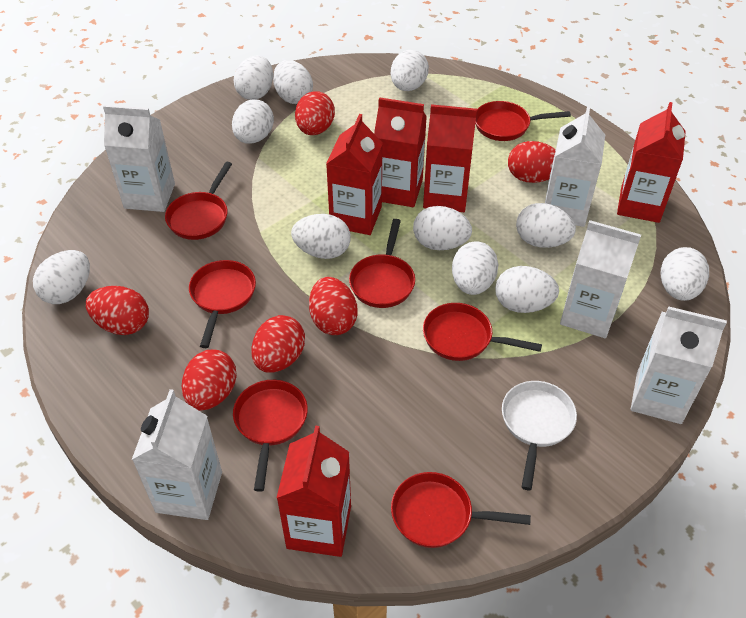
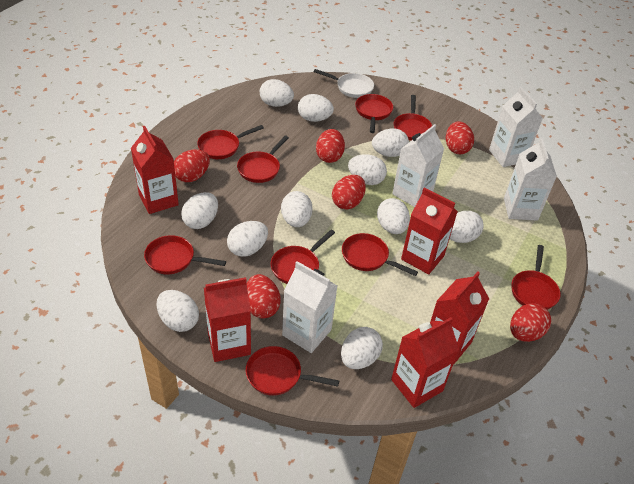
red pan: [165,162,232,240] [189,260,256,348] [233,380,308,492] [349,219,415,308] [391,472,531,548] [423,303,542,361] [475,101,571,141] = 7 -> [144,235,226,274] [197,125,264,159] [237,135,289,183] [246,346,339,396] [271,230,335,284] [342,233,418,276] [355,94,393,133] [394,95,432,141] [511,245,561,310] = 9
white carton: [103,105,175,212] [132,389,222,520] [545,106,605,227] [560,220,641,338] [631,306,727,424] = 5 -> [282,261,337,353] [392,124,444,207] [489,87,543,167] [504,138,557,221] = 4

